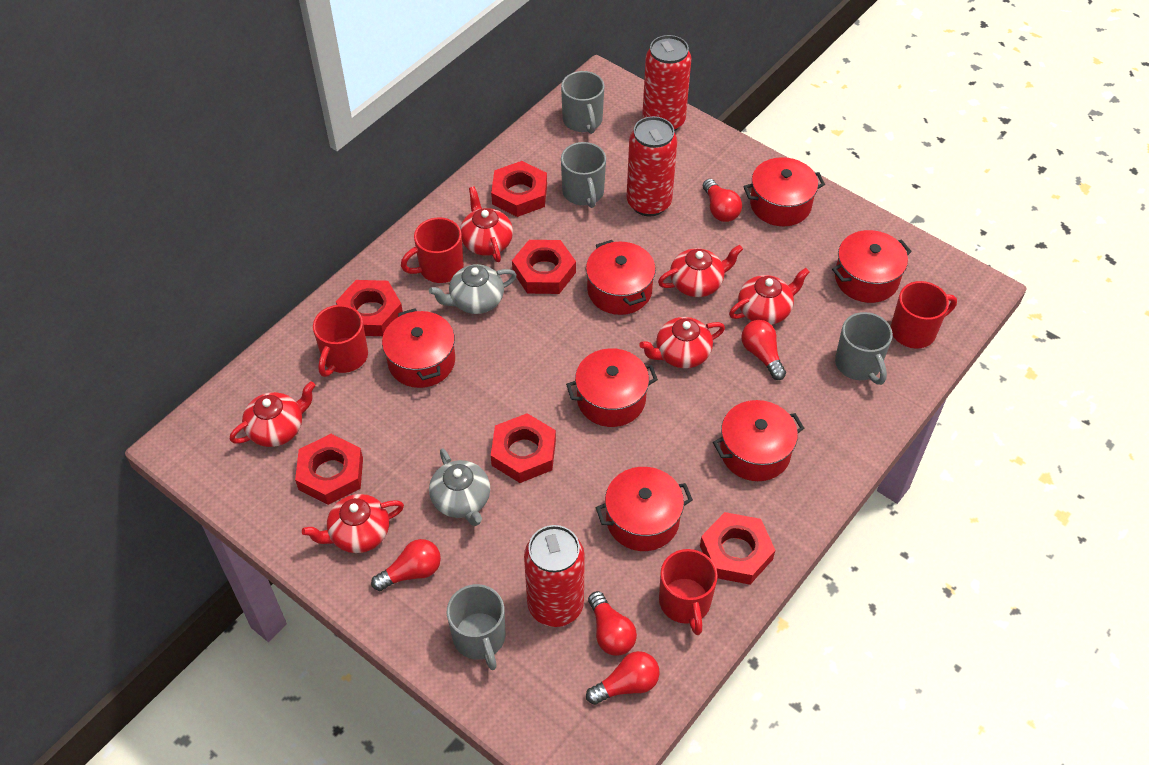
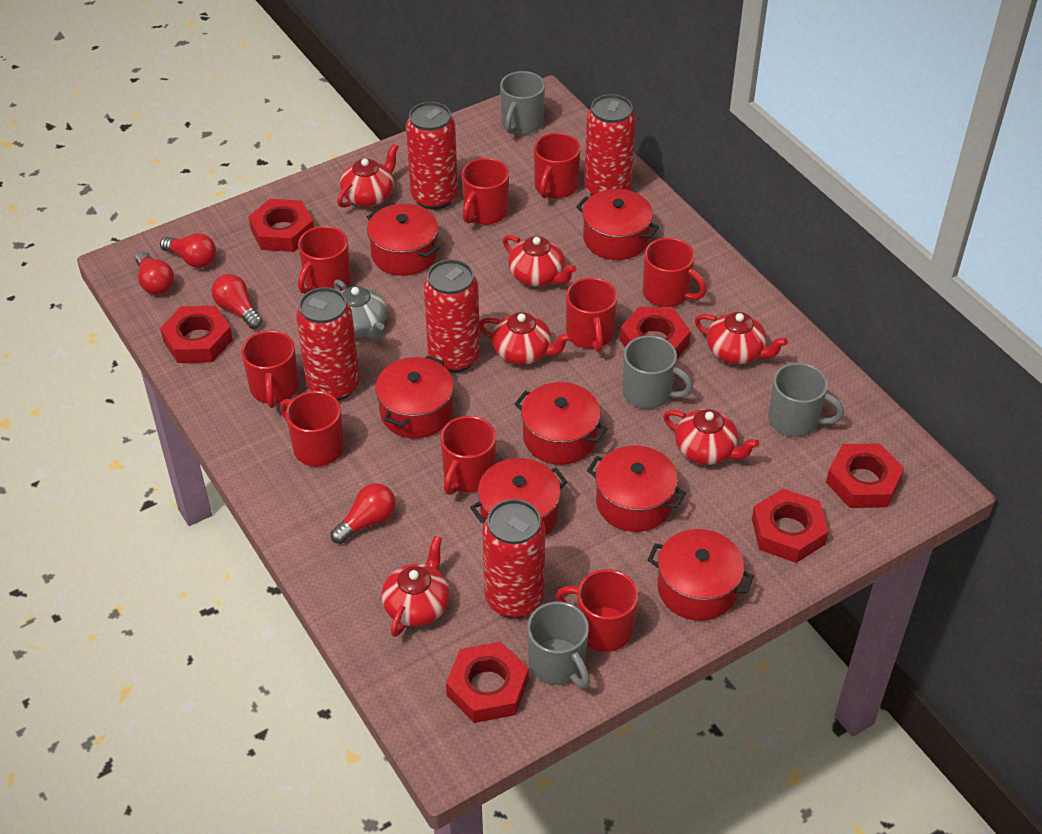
grey teapot: [429,264,517,314] [429,448,490,526] = 2 -> [334,279,387,340] = 1
red can: [524,525,585,627] [627,116,677,216] [642,35,691,131] = 3 -> [296,287,360,401] [406,102,458,210] [424,259,480,373] [483,499,545,618] [584,94,636,196] = 5
red light bulb: [371,539,441,591] [586,651,660,705] [588,591,637,656] [703,179,742,222] [741,320,786,380] = 5 -> [136,252,174,295] [160,233,216,268] [212,274,262,329] [331,483,396,544] = 4
red mug: [313,305,368,377] [401,217,464,283] [659,549,718,635] [891,281,957,349] = 4 -> [241,330,299,408] [280,391,344,467] [298,226,351,294] [440,416,496,495] [462,158,509,225] [534,133,581,199] [556,569,638,652] [566,278,617,352] [643,238,706,307] = 9

